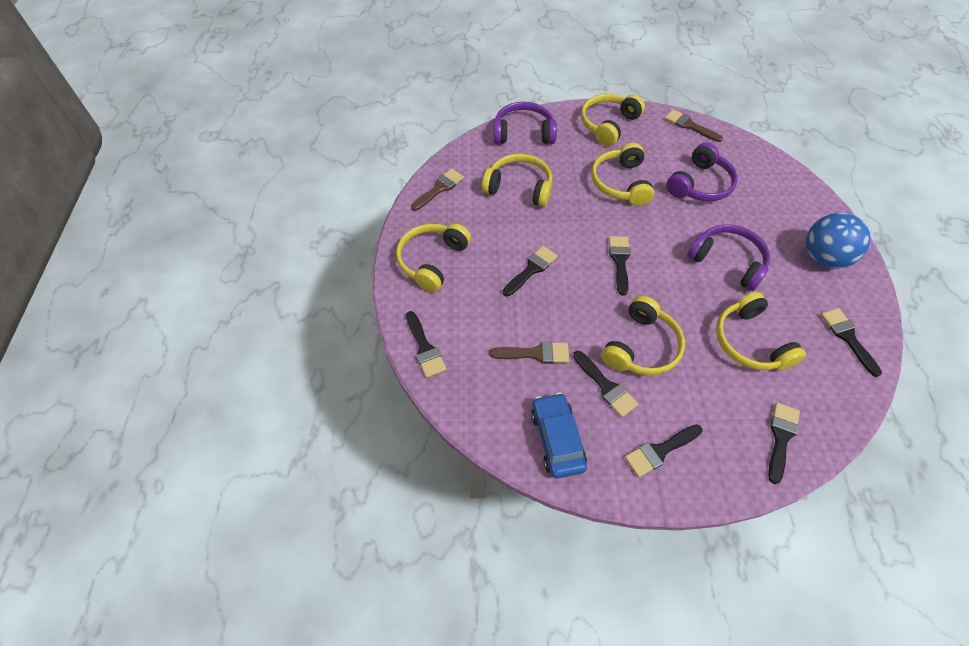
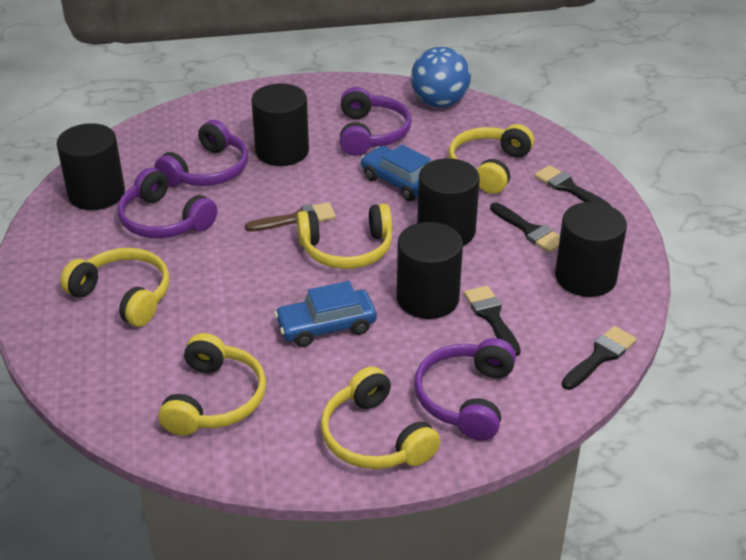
black brush: [406,311,447,378] [503,246,558,297] [573,351,638,417] [609,236,631,296] [625,424,702,477] [768,402,800,484] [821,308,882,377] = 7 -> [464,285,521,356] [490,202,560,253] [534,165,611,206] [562,326,637,390] = 4
black cylinder: none = 0 -> [57,123,125,210] [251,83,309,166] [397,222,463,319] [417,158,480,246] [555,202,627,297] = 5
blue car: [531,392,587,478] = 1 -> [274,281,377,347] [361,144,431,201] = 2
brown brush: [411,169,464,211] [490,342,569,364] [665,109,723,142] = 3 -> [245,202,336,232] = 1
purple headphones: [493,102,557,144] [666,143,738,201] [687,224,770,291] = 3 -> [118,168,217,238] [155,120,248,187] [340,87,412,156] [414,338,516,441] = 4
yellow headphones: [396,223,471,292] [482,154,552,207] [581,94,645,146] [591,143,654,206] [601,296,685,376] [716,292,806,371] = 6 -> [60,248,170,327] [158,333,266,436] [297,204,392,269] [321,366,440,469] [449,124,534,194] = 5

